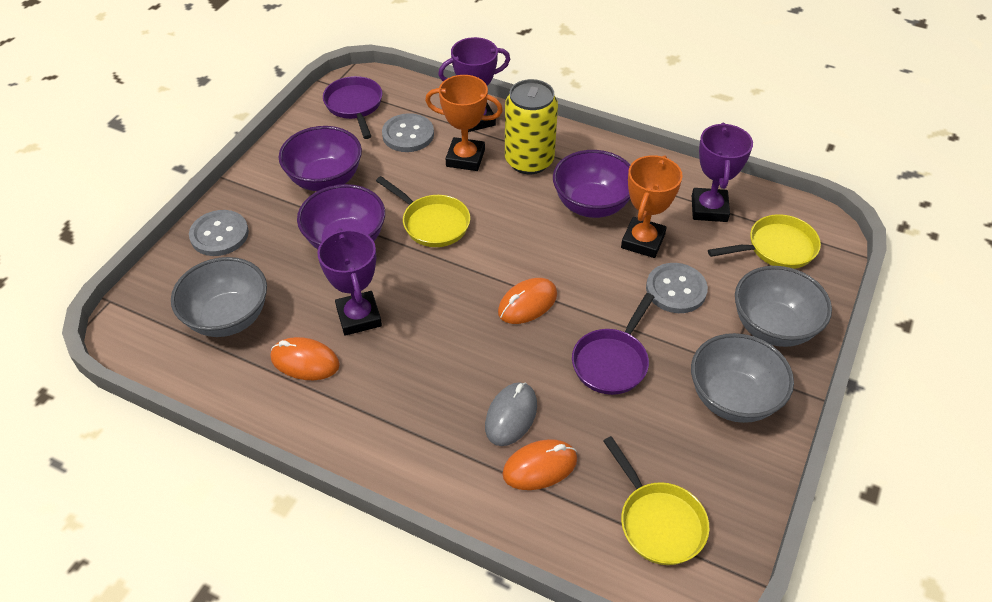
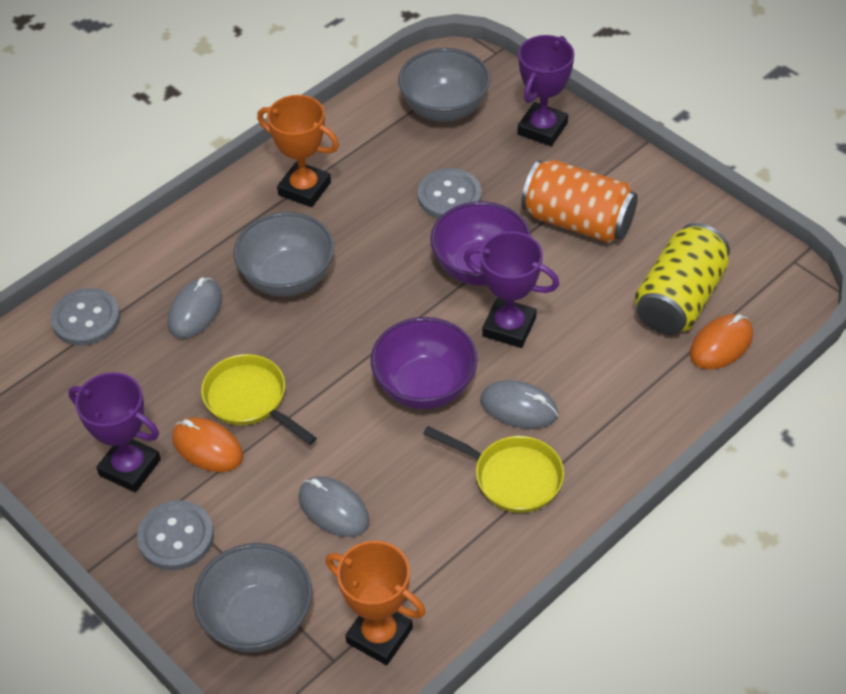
grey mouse: [485,382,537,446] = 1 -> [168,277,222,339] [298,476,369,537] [480,380,558,429] = 3
orange can: none = 0 -> [521,160,638,243] = 1
orange mouse: [271,337,340,380] [498,278,557,324] [502,439,577,490] = 3 -> [172,417,243,472] [690,314,753,370] = 2
purple bowl: [278,126,362,191] [297,184,385,249] [553,150,631,218] = 3 -> [371,317,478,409] [430,201,531,286] = 2
purple pan: [323,76,382,139] [572,293,654,395] = 2 -> none = 0
yellow pan: [376,176,470,247] [603,436,709,565] [708,214,821,269] = 3 -> [201,354,317,445] [423,426,564,513] = 2

